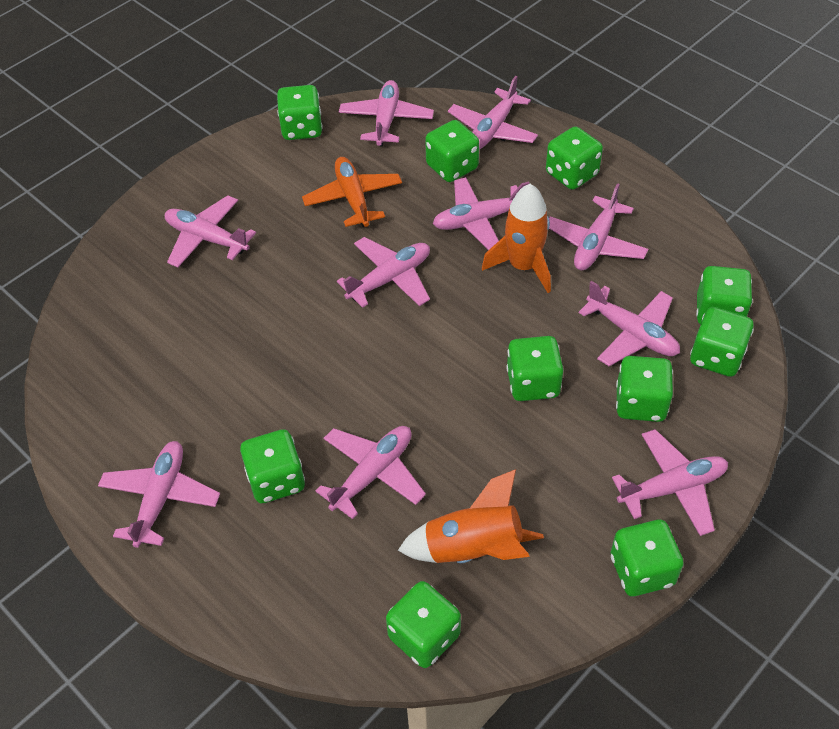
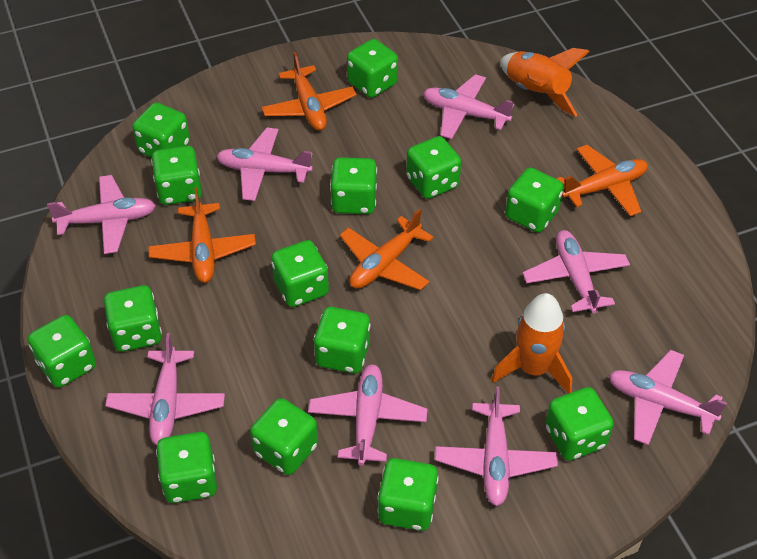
green dice: [240,429,305,503] [277,85,323,140] [386,581,461,668] [425,120,479,182] [506,336,563,401] [546,126,603,190] [611,520,684,596] [616,356,673,422] [690,307,754,377] [696,266,753,325] = 10 -> [28,315,96,388] [104,285,162,352] [132,102,190,158] [151,146,202,205] [156,432,217,503] [250,398,318,475] [271,240,329,307] [314,307,371,373] [330,157,377,214] [347,39,398,98] [377,458,439,531] [406,136,461,199] [505,168,564,232] [545,387,614,461] = 14
orange plane: [302,157,402,227] = 1 -> [148,188,256,283] [261,52,357,131] [340,209,433,290] [556,145,648,216] = 4
pink plane: [98,441,220,548] [165,195,256,267] [315,426,426,519] [337,237,430,308] [339,80,434,146] [433,177,530,250] [448,76,538,150] [549,183,648,270] [579,281,680,366] [612,429,728,536] = 10 -> [47,175,156,254] [105,333,225,445] [216,128,313,201] [308,364,427,466] [423,74,514,139] [435,386,558,506] [523,230,630,314] [609,350,727,445] = 8

